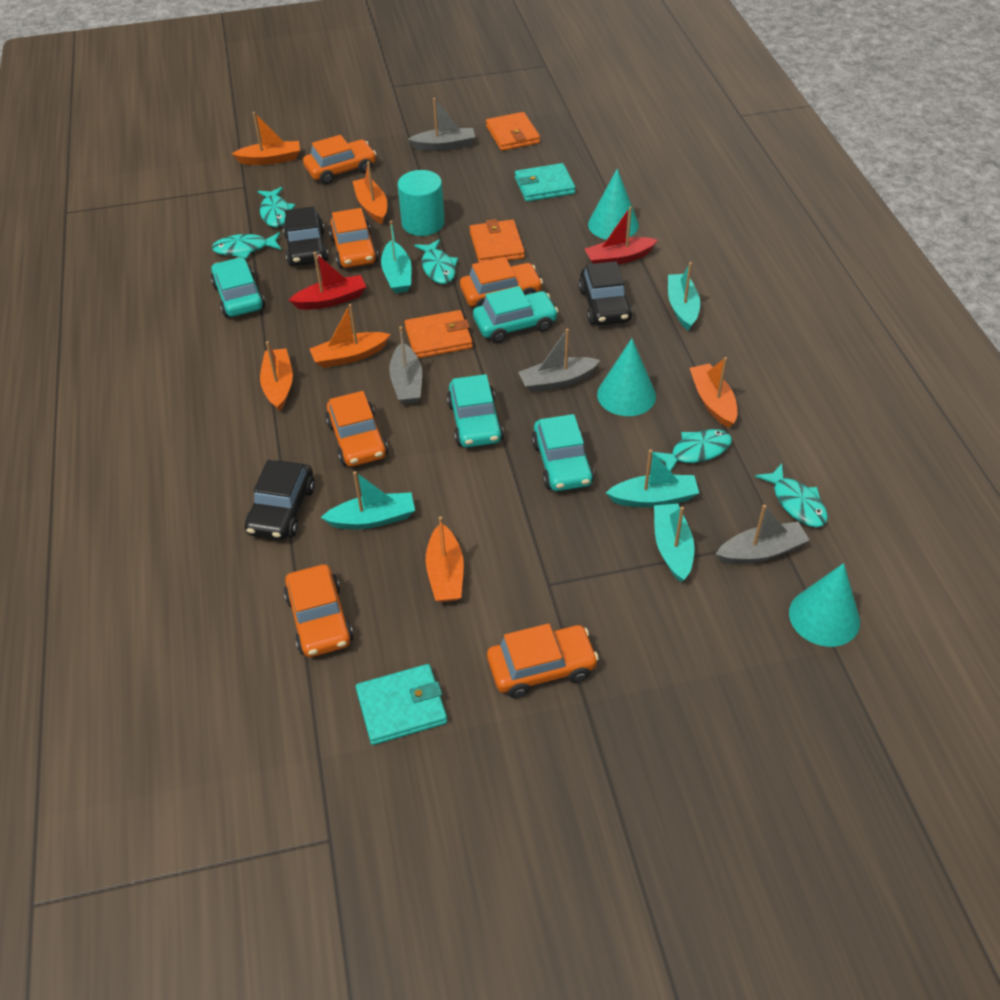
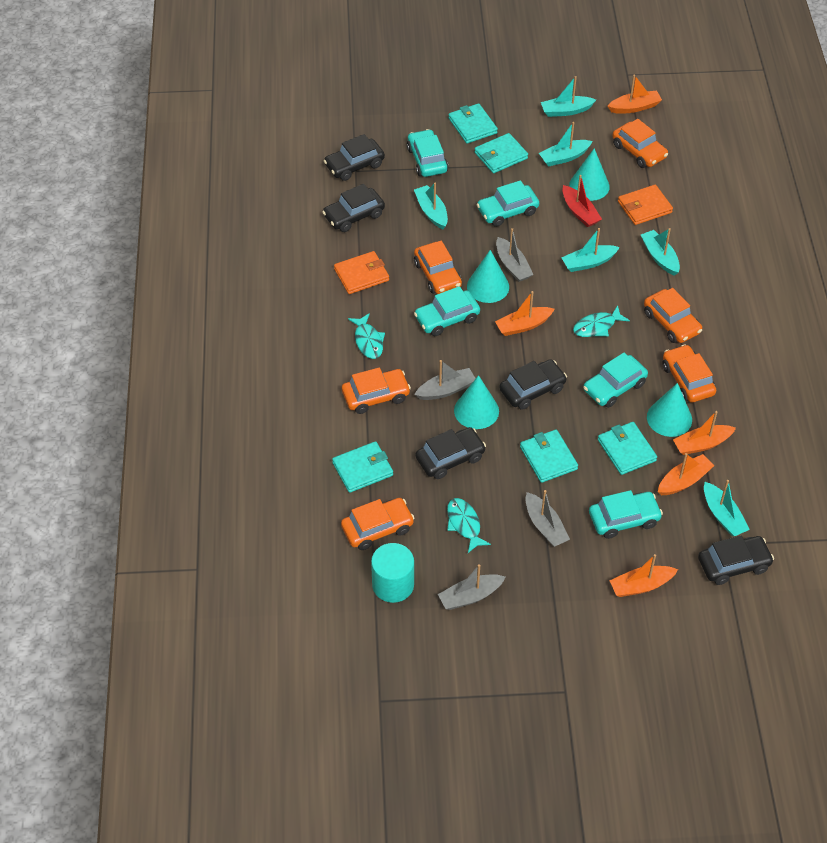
black car: [245,460,315,540] [283,206,329,266] [578,261,632,325] = 3 -> [322,184,385,232] [324,134,385,181] [416,427,486,479] [499,359,567,410] [698,535,774,585] = 5
orange boat: [232,112,300,165] [260,341,293,412] [310,304,390,368] [353,161,387,224] [426,517,464,602] [690,357,737,428] = 6 -> [495,291,554,336] [608,74,662,113] [609,554,678,597] [658,453,714,495] [673,411,736,455] = 5
orange wallet: [405,310,473,358] [470,219,525,263] [486,112,540,151] = 3 -> [334,251,389,294] [618,185,673,225] = 2
red boat: [289,252,366,310] [585,207,658,264] = 2 -> [562,175,602,227] = 1
turquoise boat: [321,471,415,529] [381,221,411,293] [606,449,699,507] [654,504,695,582] [668,262,700,331] = 5 -> [414,183,448,229] [539,122,593,167] [541,76,596,117] [561,228,620,272] [641,228,680,275] [704,480,750,536] = 6
turquoise car: [210,257,265,317] [447,374,504,448] [473,286,558,343] [532,414,594,491] = 4 -> [407,129,448,177] [414,286,480,336] [477,180,539,227] [583,353,648,408] [589,490,663,539] = 5
turquoise cone: [588,169,639,240] [597,339,656,416] [789,563,860,647] = 3 -> [454,375,499,429] [467,250,509,303] [569,148,610,201] [647,383,692,437] = 4
turquoise fish: [212,232,281,259] [258,187,295,227] [414,239,458,284] [652,429,732,472] [755,464,828,527] = 5 -> [348,313,385,359] [447,498,491,553] [573,305,630,337] = 3
turquoise wallet: [356,664,447,745] [515,163,575,202] = 2 -> [332,441,393,493] [448,103,498,144] [474,133,528,173] [520,430,578,483] [598,422,657,475] = 5

